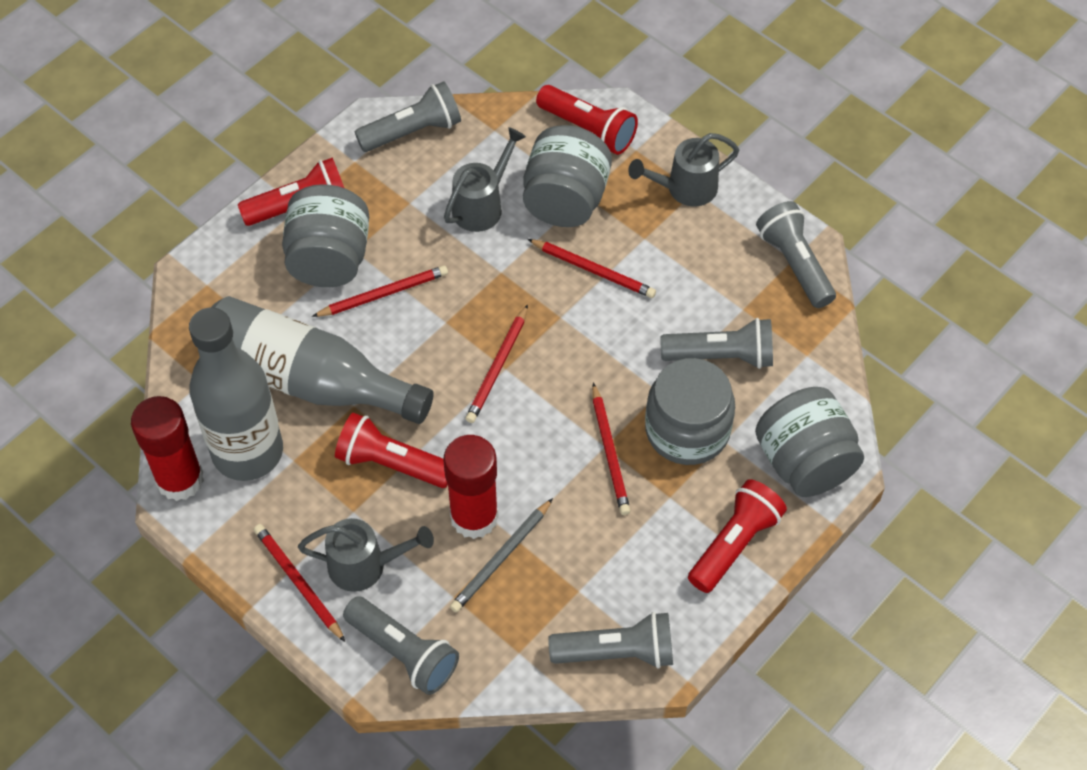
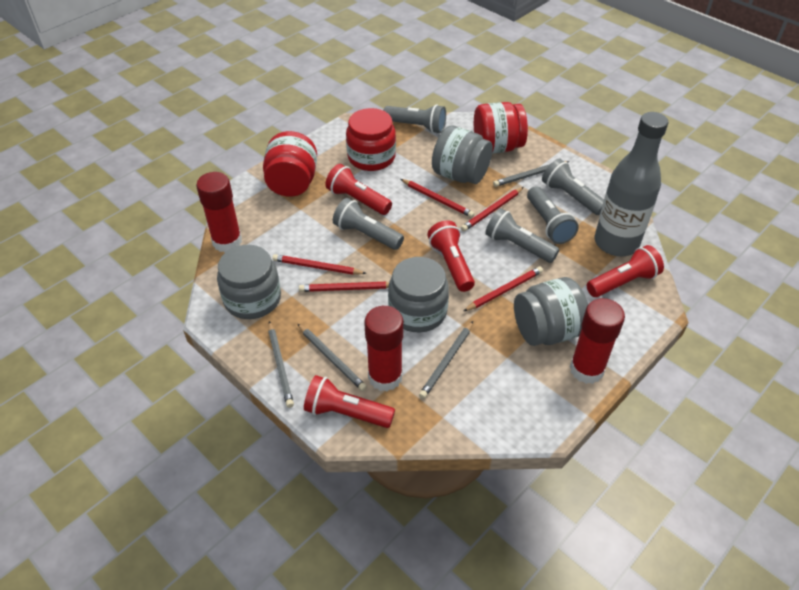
grey bottle: [189,307,283,481] [211,296,433,424] = 2 -> [595,112,668,256] = 1
grey pencil: [450,498,553,613] = 1 -> [268,321,294,408] [297,323,367,391] [419,321,473,399] [493,161,569,187] = 4
grey watering can: [298,518,434,592] [444,127,526,232] [628,133,739,207] = 3 -> none = 0
red glue stick: [131,396,204,501] [443,435,499,539] = 2 -> [196,172,242,252] [364,306,403,391] [570,298,625,384] = 3
red jar: none = 0 -> [263,131,317,197] [346,108,396,171] [474,102,528,153] = 3

